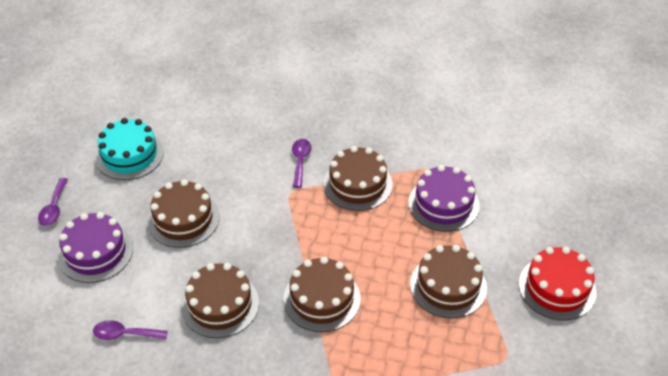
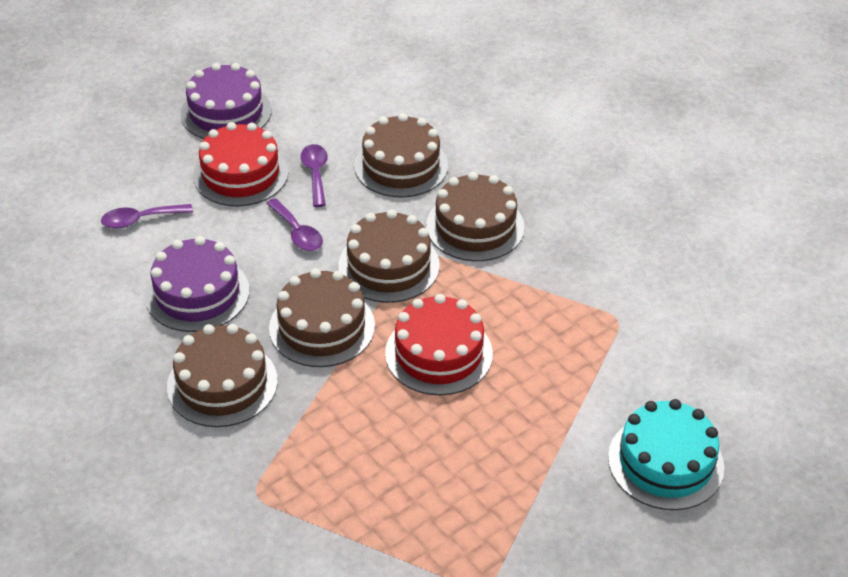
red cake: [519,247,597,320] = 1 -> [193,122,288,206] [385,294,493,395] = 2

